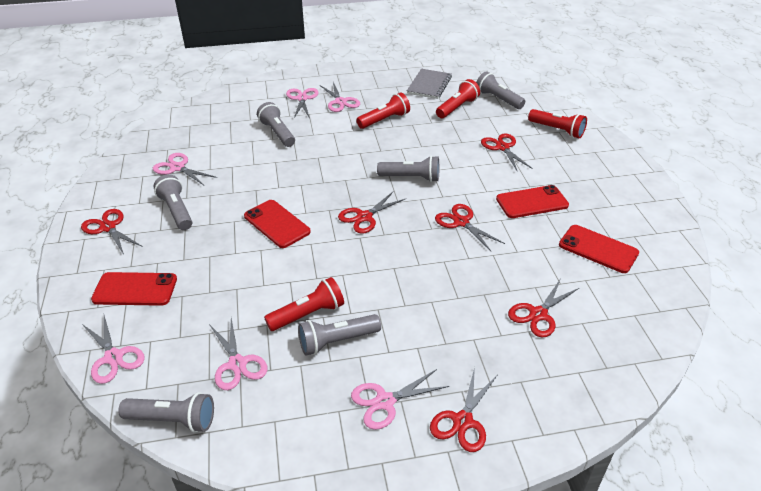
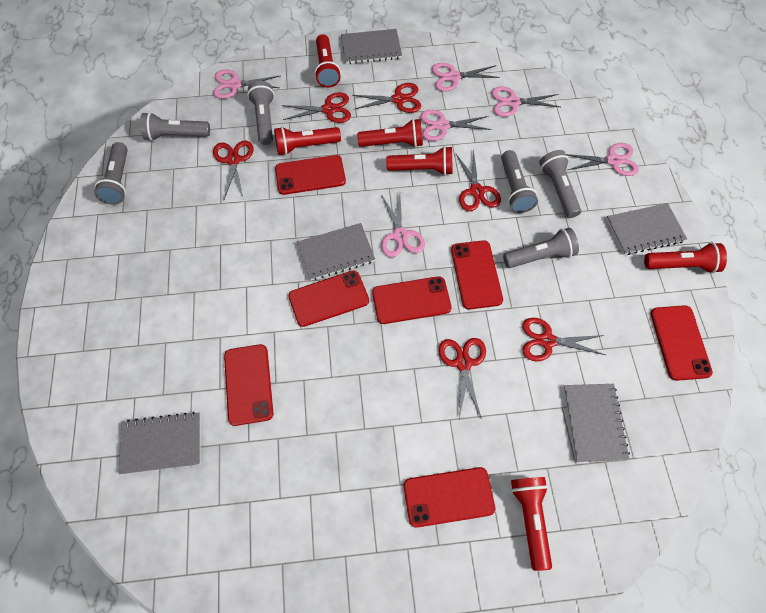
grey notebook: [407,69,452,99] = 1 -> [118,412,201,474] [297,223,375,281] [341,29,402,64] [563,384,630,462] [606,203,687,255] = 5
red flashlight: [264,277,344,331] [356,92,410,129] [436,79,480,118] [528,109,587,139] = 4 -> [274,127,341,155] [315,34,341,88] [357,119,423,147] [386,146,452,175] [511,477,552,571] [644,242,727,273] = 6
red phone: [91,272,177,306] [244,200,311,248] [496,185,569,218] [559,225,639,273] = 4 -> [224,344,273,426] [275,155,346,195] [288,271,369,327] [372,276,452,324] [403,467,495,528] [451,240,503,309] [650,305,713,381] = 7

